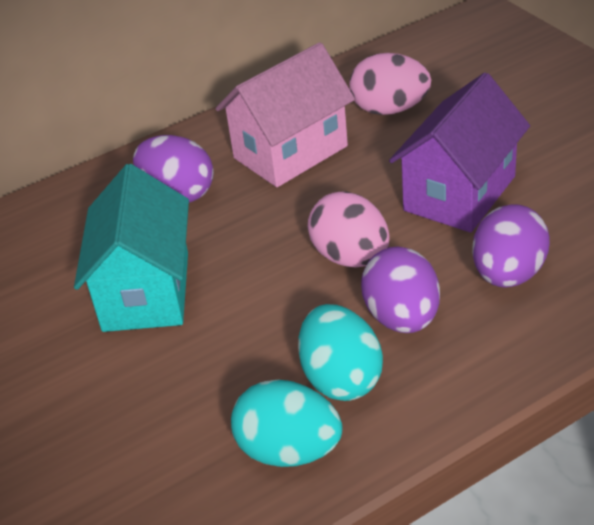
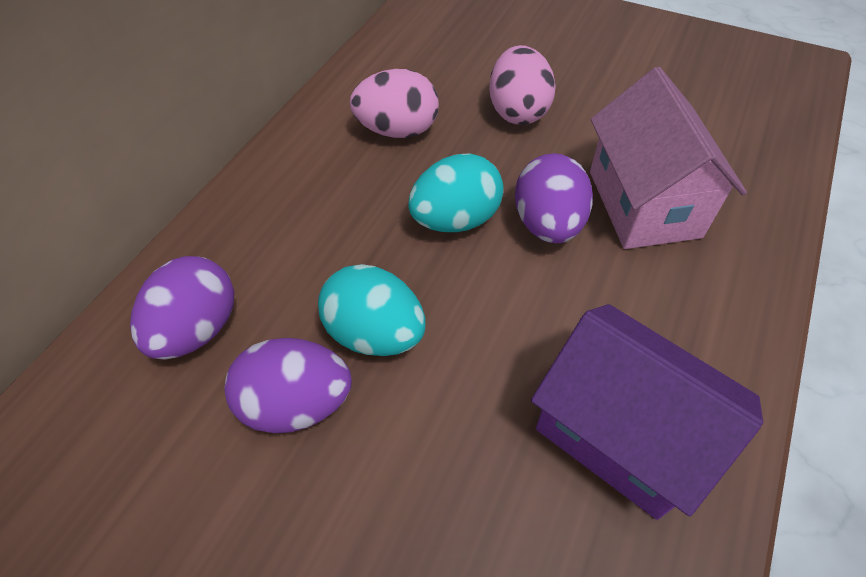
turquoise house: [74,164,189,332] = 1 -> none = 0

